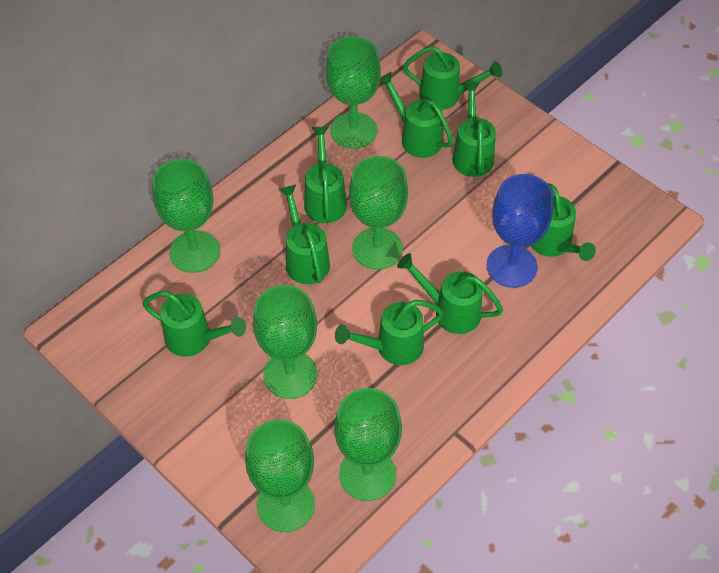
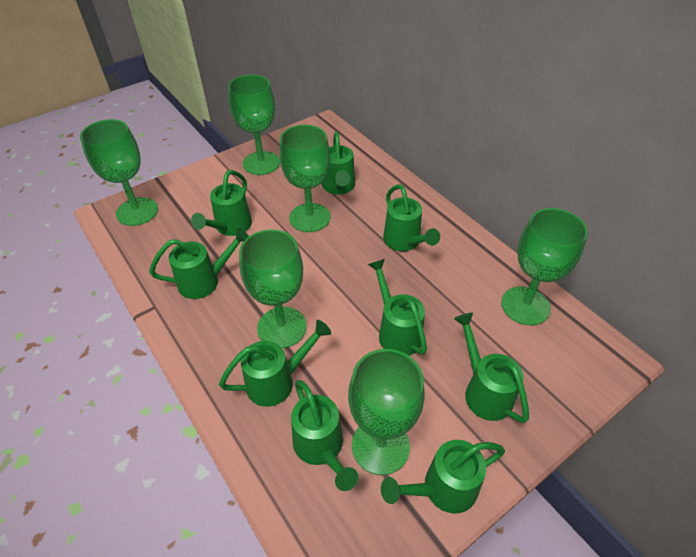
blue goblet: [486,174,553,288] = 1 -> none = 0

